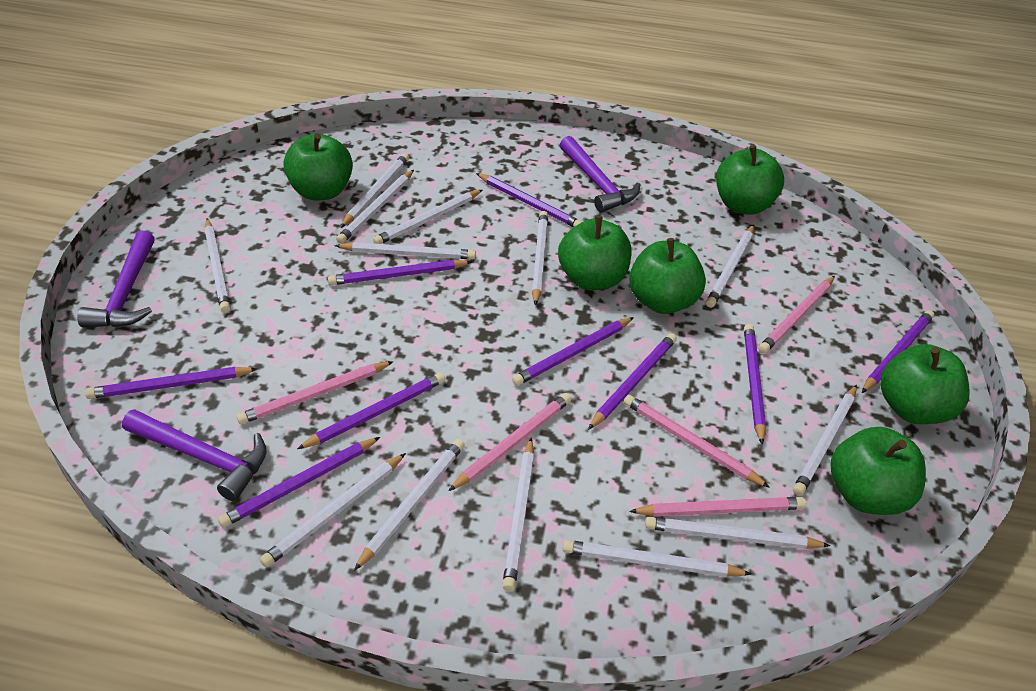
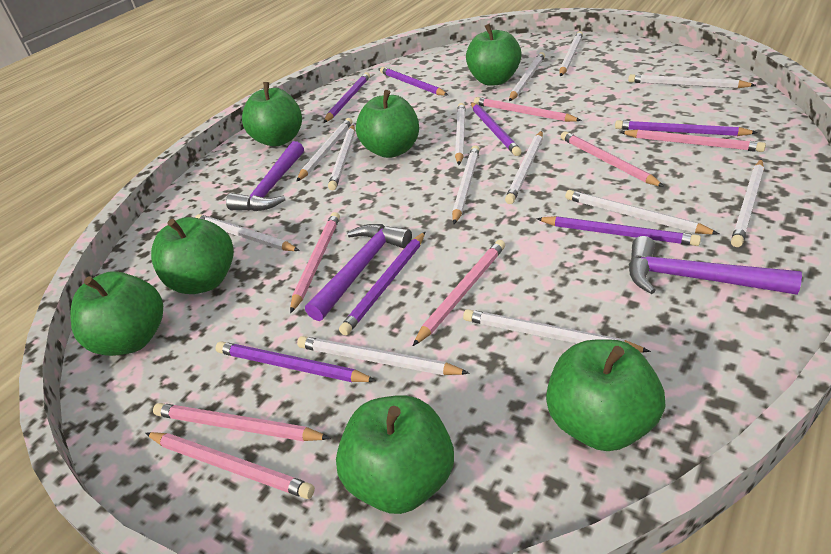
green apple: [283,133,353,201] [558,216,631,290] [629,238,706,314] [716,145,784,215] [831,427,926,515] [880,344,969,424] = 6 -> [70,271,163,356] [151,217,234,294] [242,82,302,146] [336,395,454,514] [356,90,419,158] [466,24,522,86] [546,339,666,451] = 7
pink pencil: [236,361,394,424] [448,393,571,491] [624,395,770,488] [629,497,806,517] [758,276,835,354] = 5 -> [146,432,315,499] [153,403,330,441] [290,212,340,313] [413,240,505,346] [474,97,582,122] [561,131,664,187] [620,129,766,152] = 7
purple pencil: [85,367,257,399] [218,437,380,528] [297,372,445,449] [328,260,472,285] [476,173,582,227] [512,317,634,386] [588,333,677,430] [744,324,766,445] [862,310,934,393] = 9 -> [215,342,376,382] [324,72,370,123] [339,231,426,335] [380,67,448,96] [471,102,522,156] [536,216,701,246] [615,120,758,136] = 7

